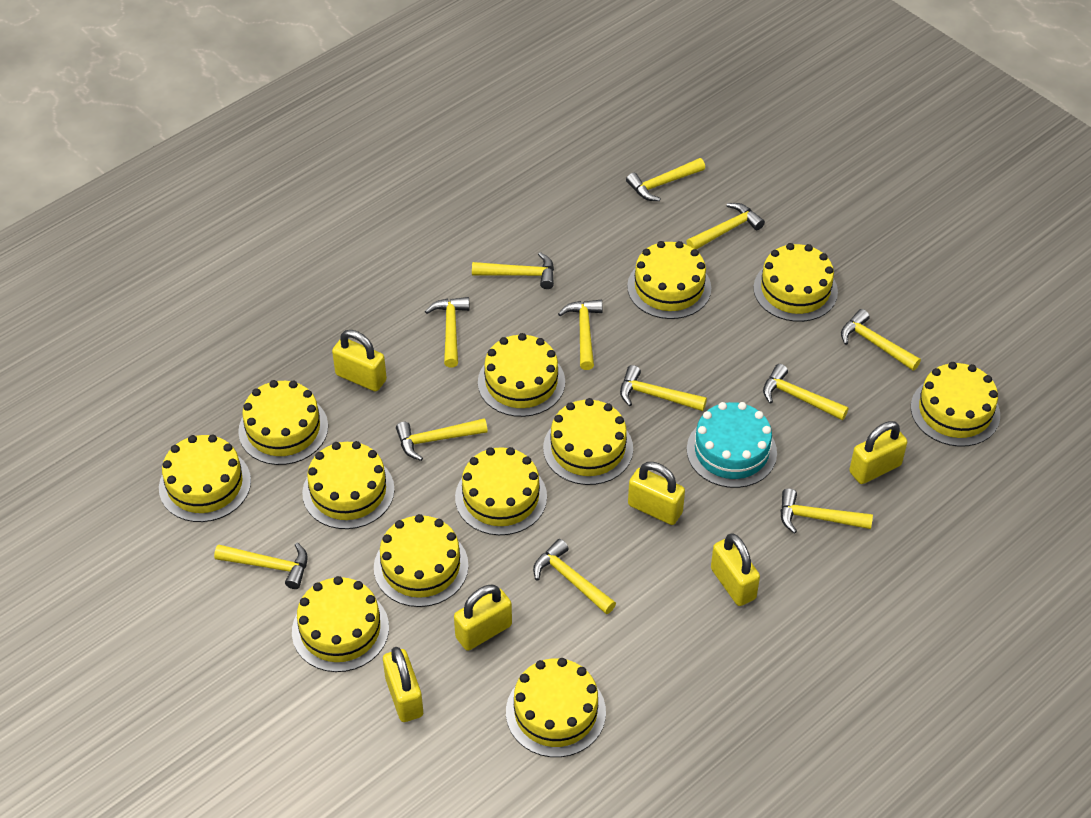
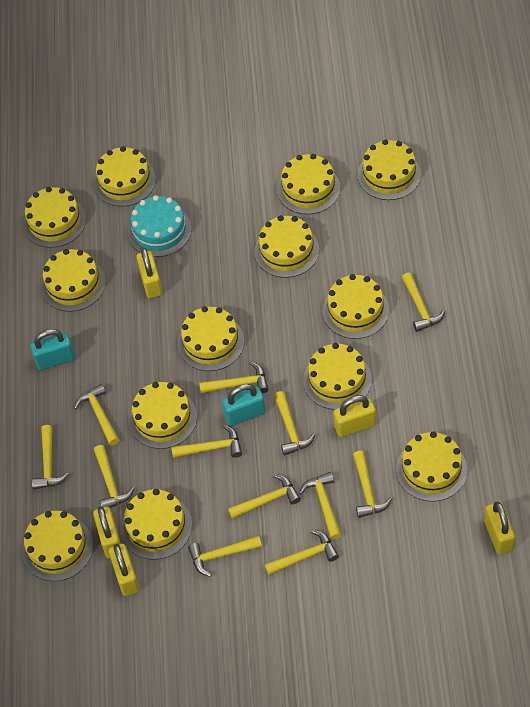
turquoise padlock: none = 0 -> [30,329,75,370] [222,384,266,426] = 2
yellow cake: [159,435,251,522] [238,380,328,465] [292,576,389,672] [302,441,395,529] [374,514,469,607] [455,447,547,535] [478,333,565,417] [506,658,606,757] [543,398,633,485] [627,241,711,319] [753,243,838,322] [911,362,1000,447] = 12 -> [22,511,93,581] [23,187,86,248] [41,249,106,312] [94,146,156,207] [121,489,192,560] [129,382,197,449] [178,306,245,371] [255,215,319,278] [277,154,340,214] [303,343,372,410] [323,274,389,339] [358,140,421,200] [396,431,467,501] = 13
yellow padlock: [332,330,387,392] [383,647,423,722] [454,584,512,651] [628,462,685,525] [711,533,760,606] [849,421,907,484] = 6 -> [93,506,121,558] [109,544,140,596] [136,248,162,298] [333,395,376,437] [484,501,515,554] = 5

